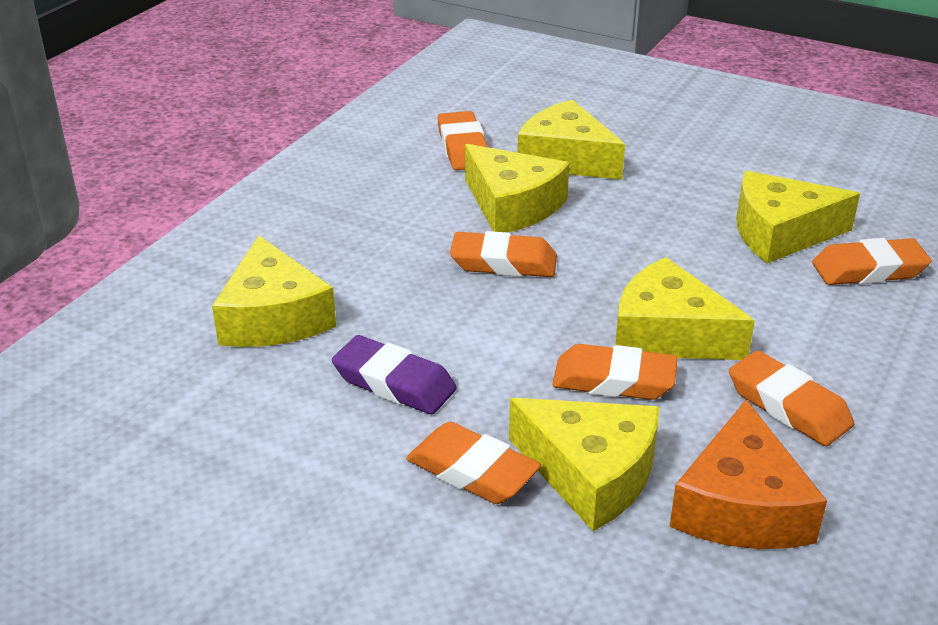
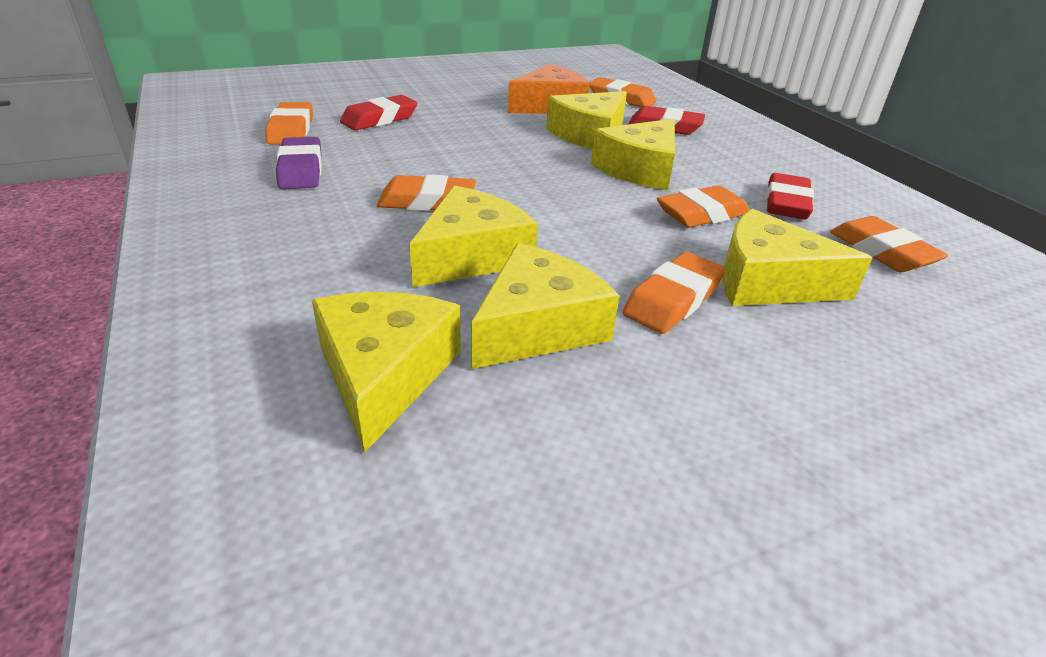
red eraser: none = 0 -> [340,95,418,131] [628,106,705,135] [766,173,814,219] = 3

